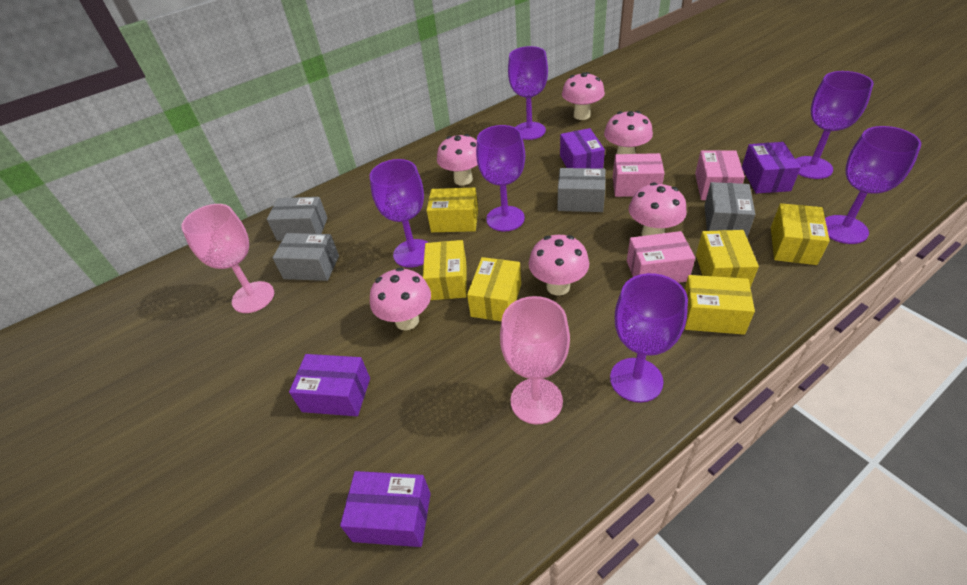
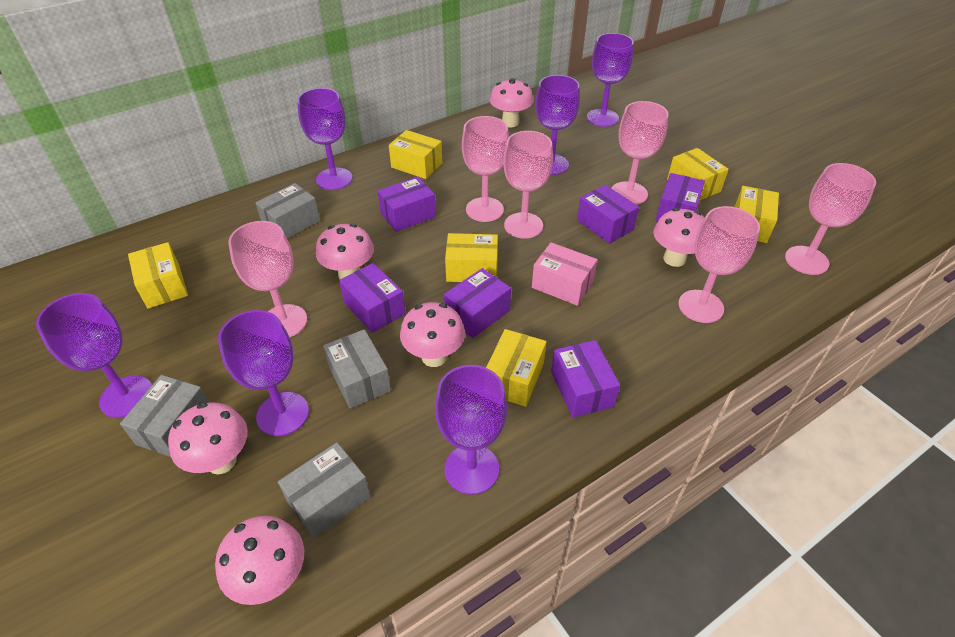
pink box: [613,153,664,197] [627,231,695,283] [695,150,745,200] = 3 -> [532,242,597,306] = 1
pink goblet: [181,204,274,313] [500,296,570,425] = 2 -> [228,221,307,338] [462,116,509,222] [503,131,553,239] [611,101,668,205] [678,206,760,323] [785,163,876,275] = 6
purple box: [289,354,370,416] [340,471,431,547] [560,128,605,169] [742,142,801,193] = 4 -> [339,263,406,333] [378,177,436,232] [444,268,511,338] [551,340,620,418] [577,185,639,244] [655,173,705,221] = 6

